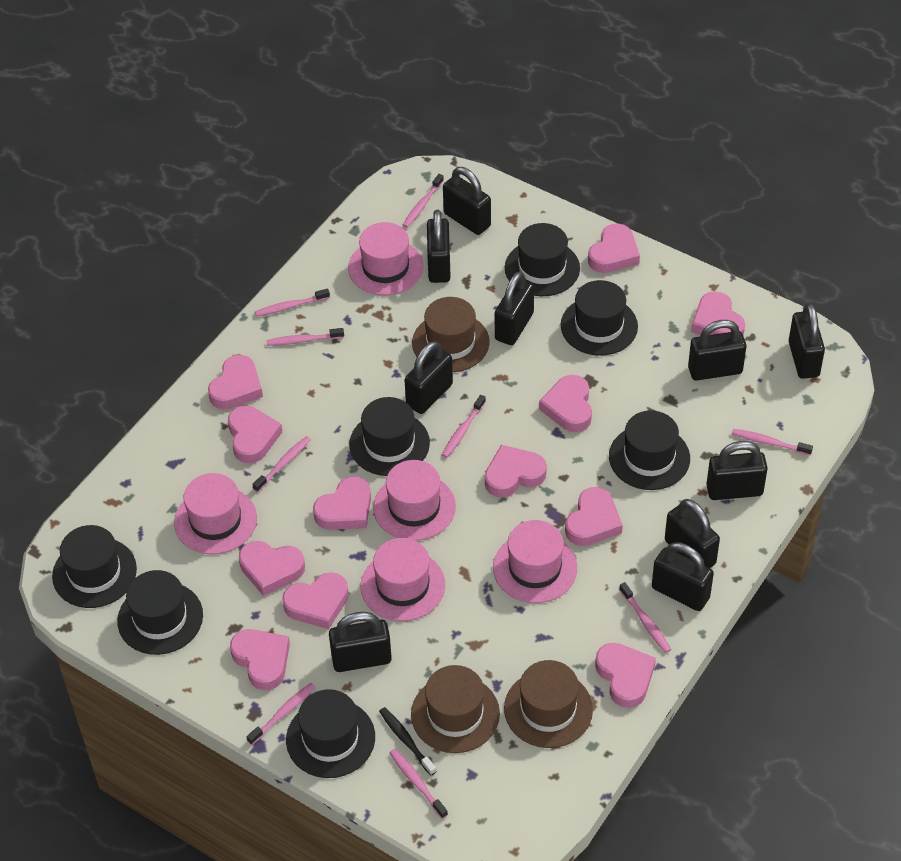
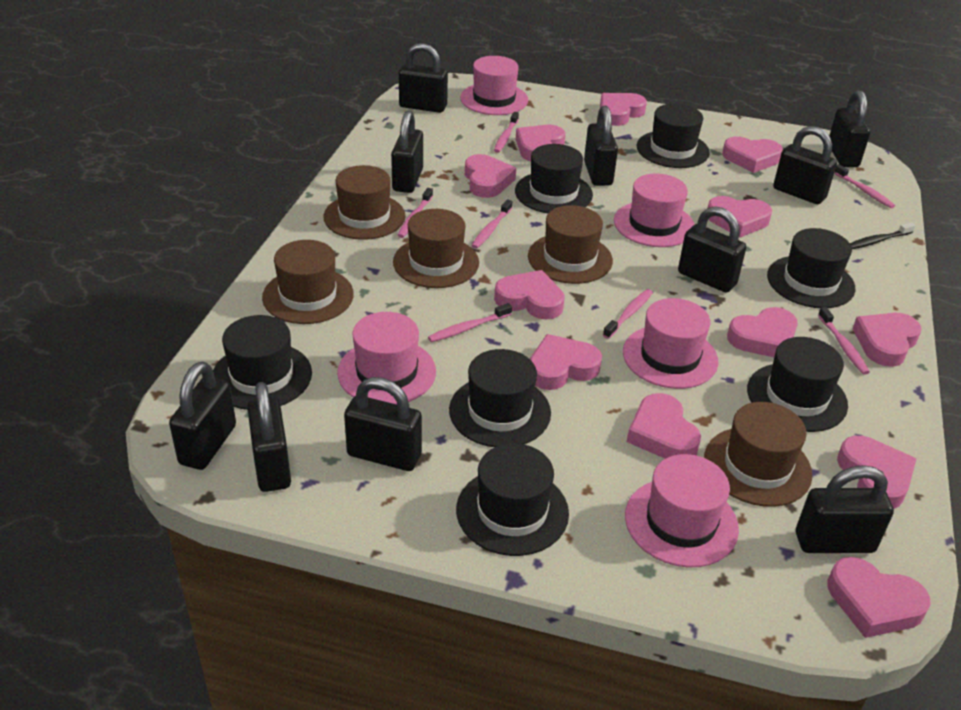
brown hat: [411,665,500,753] [412,297,490,372] [504,660,593,748] = 3 -> [262,240,354,324] [323,165,406,240] [393,209,479,288] [528,205,613,284] [704,402,812,507] = 5
pink toothbrush: [247,683,316,745] [252,436,311,492] [255,289,330,317] [266,328,344,346] [389,749,448,819] [403,174,444,228] [442,395,486,458] [619,582,671,653] [732,429,813,455] = 9 -> [397,188,433,238] [428,303,512,342] [471,199,512,249] [494,112,519,153] [603,289,653,339] [818,307,870,375] [834,164,895,208] = 7

